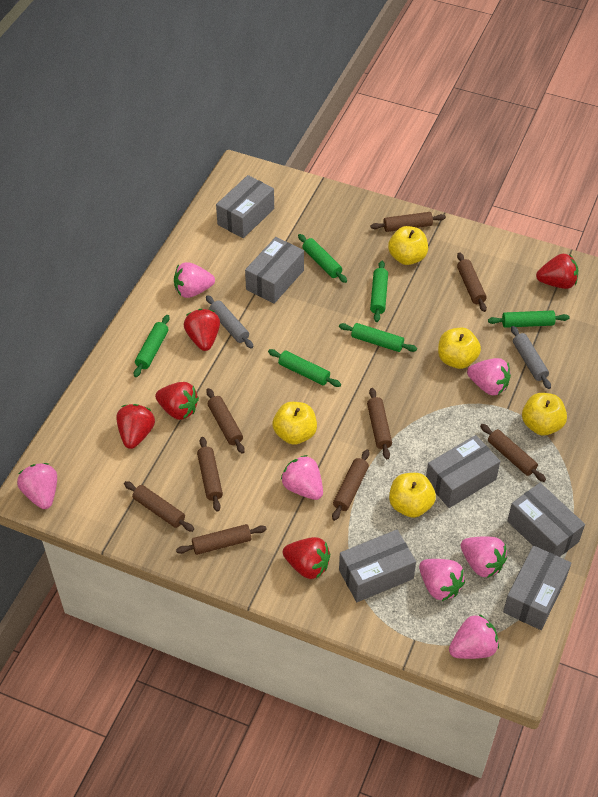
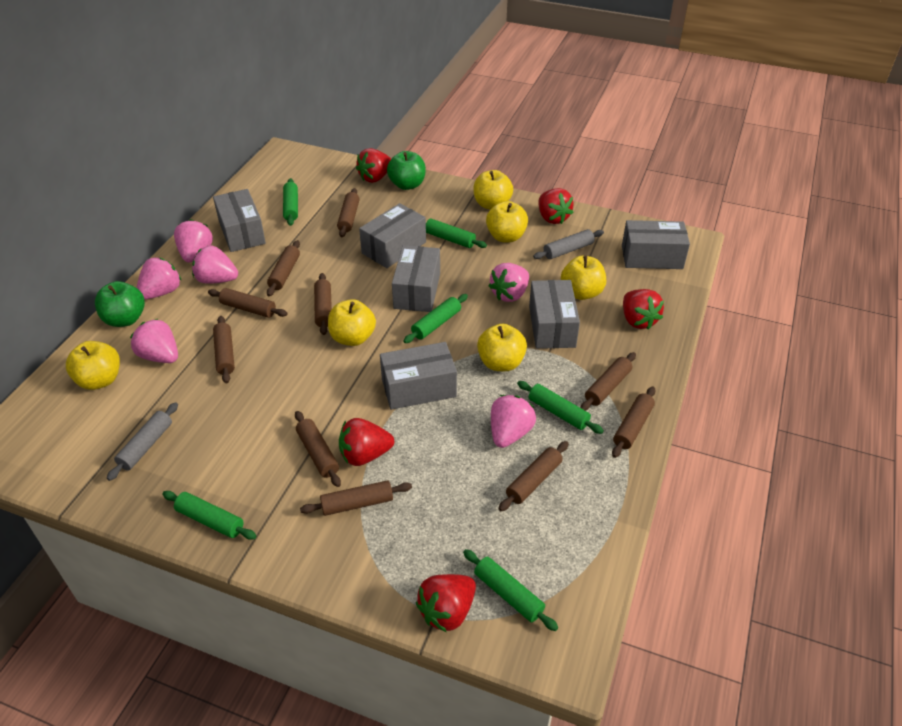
brown rolling pin: [124,481,194,532] [176,524,267,555] [197,437,223,512] [206,388,245,454] [332,449,370,521] [367,388,392,459] [370,212,446,232] [457,252,487,312] [480,424,546,482] = 9 -> [208,288,288,318] [213,316,235,383] [267,240,300,296] [295,411,341,487] [300,480,412,516] [314,273,332,335] [337,188,360,237] [498,441,569,511] [580,352,636,411] [612,387,655,458] = 10
green apple: none = 0 -> [95,281,145,327] [387,151,426,190] = 2
pink strawberry: [17,463,57,509] [174,262,215,298] [281,455,323,500] [419,559,465,601] [449,614,499,659] [461,537,507,578] [467,358,511,395] = 7 -> [130,319,178,363] [137,258,182,300] [174,219,213,263] [192,246,238,284] [489,263,529,302] [491,395,536,448] = 6
yellow apple: [273,402,317,445] [388,226,428,265] [389,473,436,518] [438,328,481,369] [522,393,567,436] = 5 -> [66,341,120,390] [328,299,376,346] [473,170,513,210] [477,324,527,371] [486,201,528,242] [561,256,606,300] = 6

